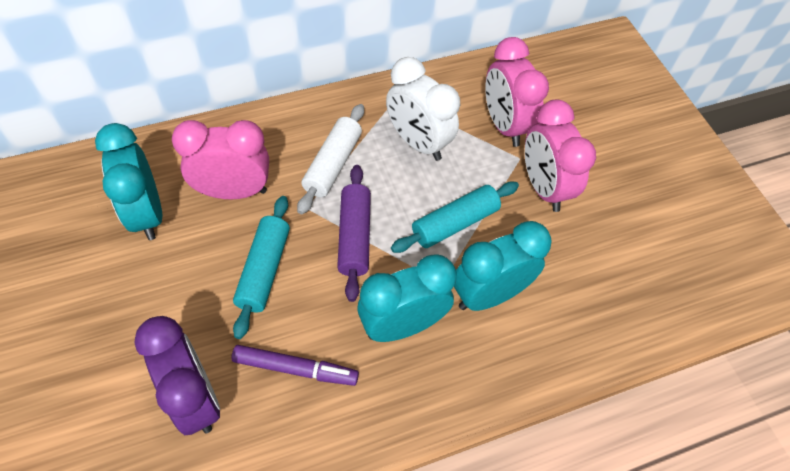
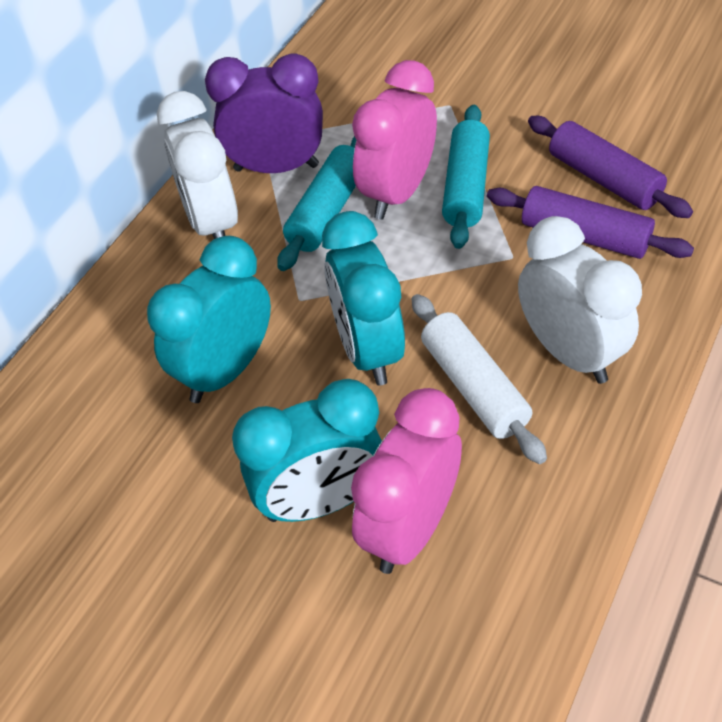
pink clock: [172,120,269,199] [485,37,549,147] [525,100,596,212] = 3 -> [351,388,462,574] [352,60,437,220] = 2
purple marker: [232,345,359,386] = 1 -> none = 0
purple rolling pin: [337,165,371,302] = 1 -> [487,186,694,259] [528,116,693,218] = 2
white clock: [386,57,460,161] = 1 -> [157,91,238,239] [518,216,642,384] = 2

